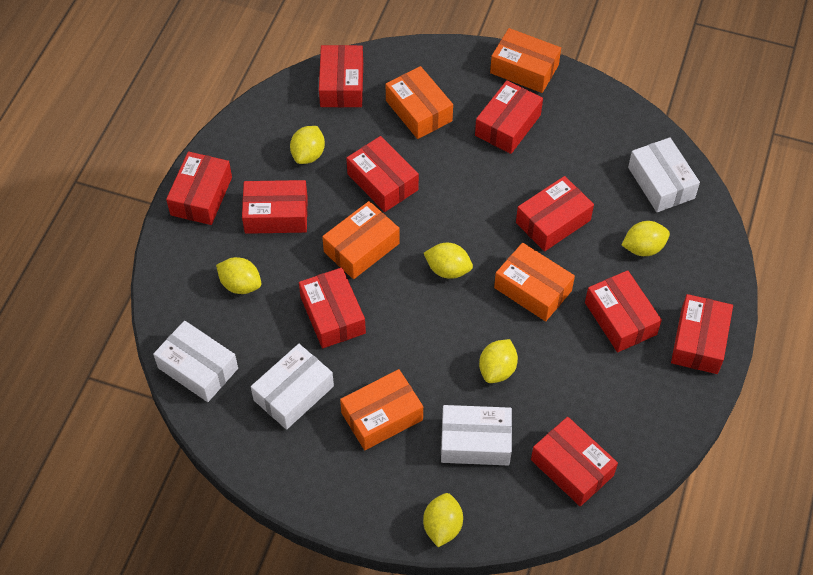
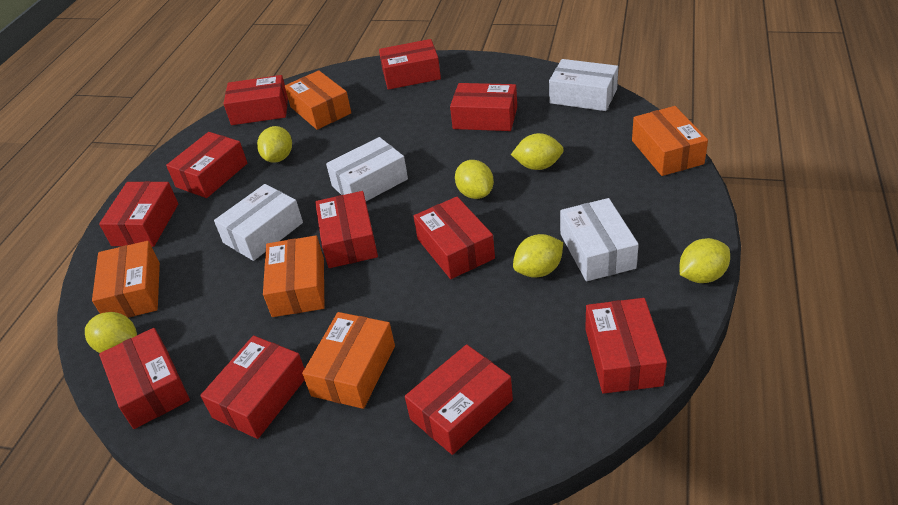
red box: [166,152,232,225] [242,180,308,234] [299,268,366,348] [319,45,363,108] [346,136,419,212] [475,80,543,154] [516,176,594,252] [531,417,618,506] [585,270,662,352] [671,294,733,374] = 10 -> [99,181,178,247] [99,328,190,429] [166,132,247,198] [200,336,305,439] [223,75,288,125] [315,191,378,268] [379,39,441,90] [405,344,513,455] [413,197,495,279] [450,83,517,131] [585,298,667,394] = 11

